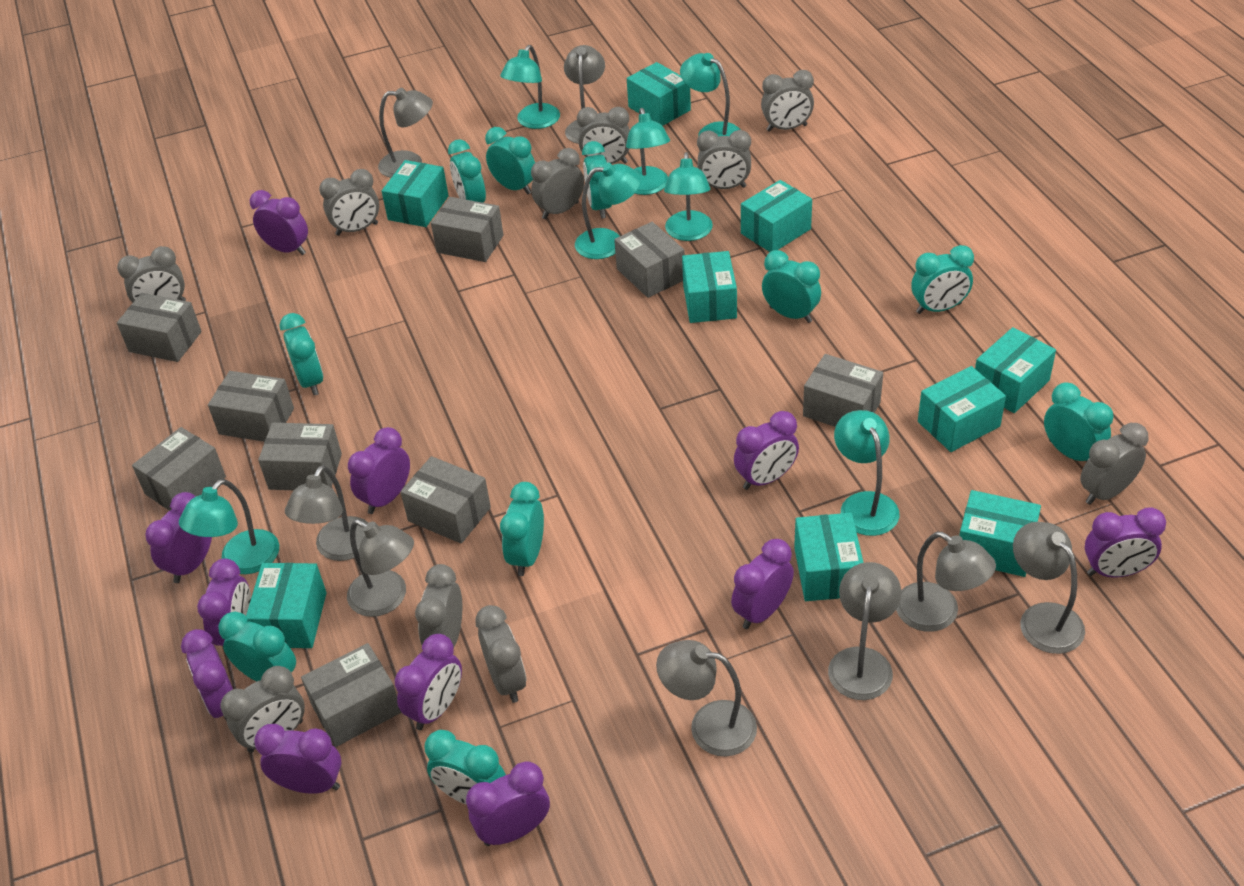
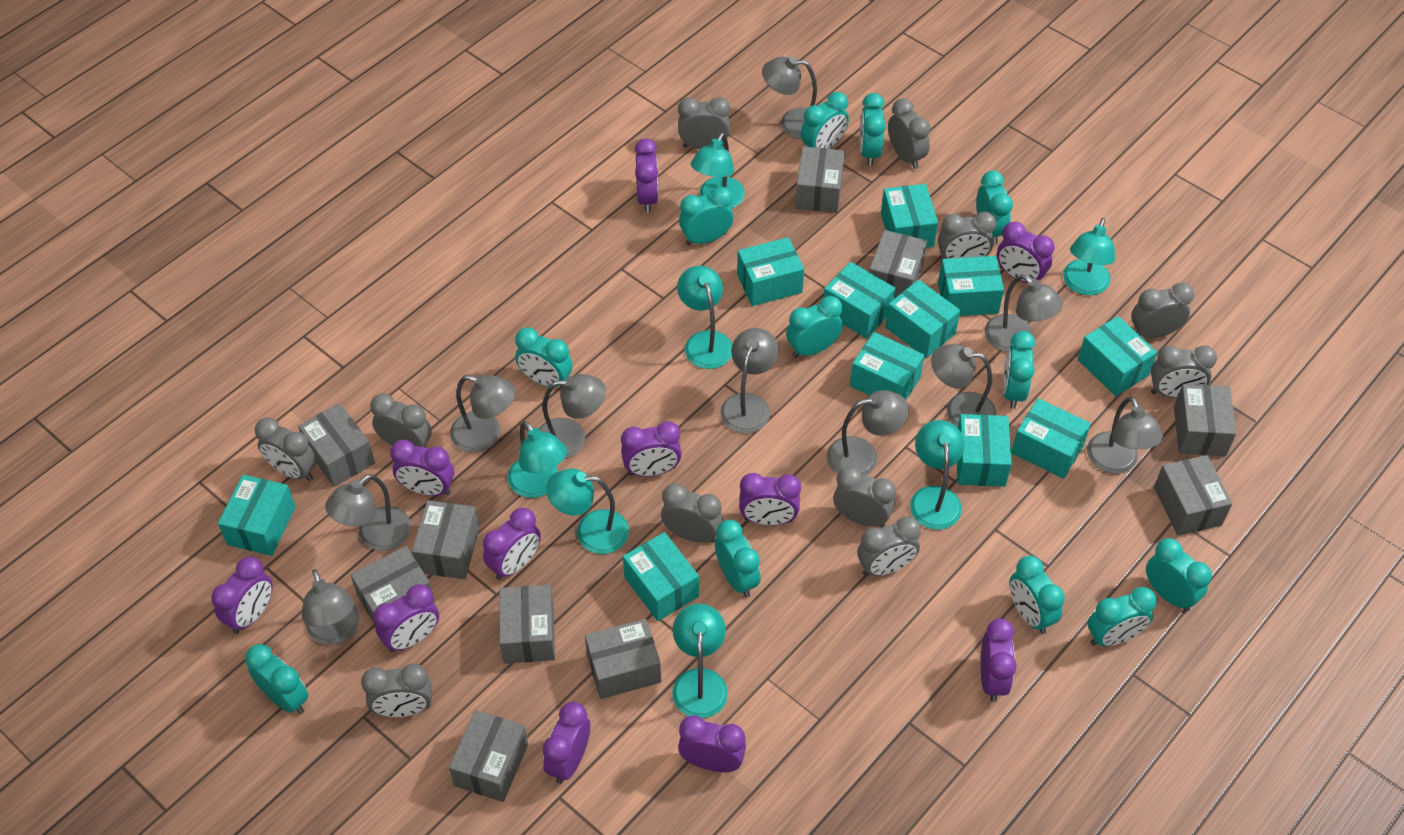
grey box: [117,293,202,362] [132,427,226,511] [208,371,294,442] [258,423,342,490] [301,643,401,747] [400,456,491,544] [431,197,503,262] [614,222,685,298] [803,354,883,427] = 9 -> [298,403,375,487] [351,546,435,624] [412,500,480,579] [449,710,528,802] [499,585,555,664] [585,619,661,699] [795,146,845,213] [869,230,927,299] [1154,455,1232,536] [1174,384,1236,456] = 10
grey clock: [117,246,186,303] [221,666,305,753] [319,169,379,236] [415,564,462,647] [475,605,526,703] [531,148,584,219] [577,107,630,164] [697,130,751,189] [761,70,814,132] [1080,423,1149,505] = 10 -> [255,417,317,481] [361,663,432,717] [370,393,432,447] [661,483,723,543] [678,97,730,149] [833,466,896,527] [857,516,921,576] [888,98,930,169] [938,212,996,263] [1131,283,1194,338] [1151,345,1217,398] = 11
grey lamp: [285,465,368,561] [347,520,414,617] [378,88,433,178] [564,45,605,144] [656,640,757,757] [828,562,901,700] [896,532,996,632] [1013,522,1085,654] = 8 -> [302,569,360,645] [325,474,411,551] [450,375,516,453] [539,374,606,459] [720,328,779,433] [762,56,817,139] [827,390,909,475] [931,344,996,428] [984,275,1063,352] [1087,397,1163,474] = 10
turquoise box: [246,563,327,648] [382,160,449,227] [627,62,691,126] [682,251,737,323] [741,180,812,252] [794,513,864,601] [918,366,1006,452] [959,490,1041,577] [975,327,1056,413] = 9 -> [218,474,296,556] [623,532,699,621] [737,237,804,306] [824,262,896,339] [850,332,924,400] [881,184,938,248] [885,280,960,358] [938,256,1004,316] [957,414,1012,487] [1011,398,1091,479] [1078,316,1157,396] = 11
turquoise clock: [218,611,296,685] [280,313,324,395] [425,730,506,805] [448,139,486,203] [485,127,535,195] [500,482,544,576] [582,141,612,219] [762,250,821,323] [911,245,974,314] [1044,382,1113,462] = 10 -> [245,644,309,714] [515,327,573,387] [679,186,733,246] [715,520,761,598] [786,296,843,358] [800,92,849,149] [860,93,886,166] [977,171,1013,245] [1003,331,1035,409] [1009,556,1065,634] [1088,587,1157,646] [1146,538,1212,611] = 12

